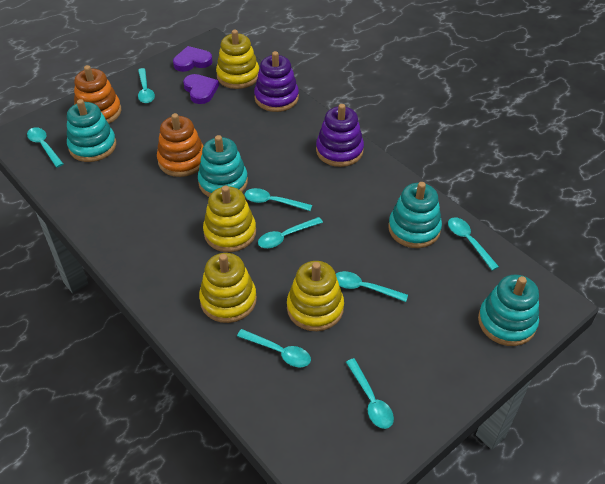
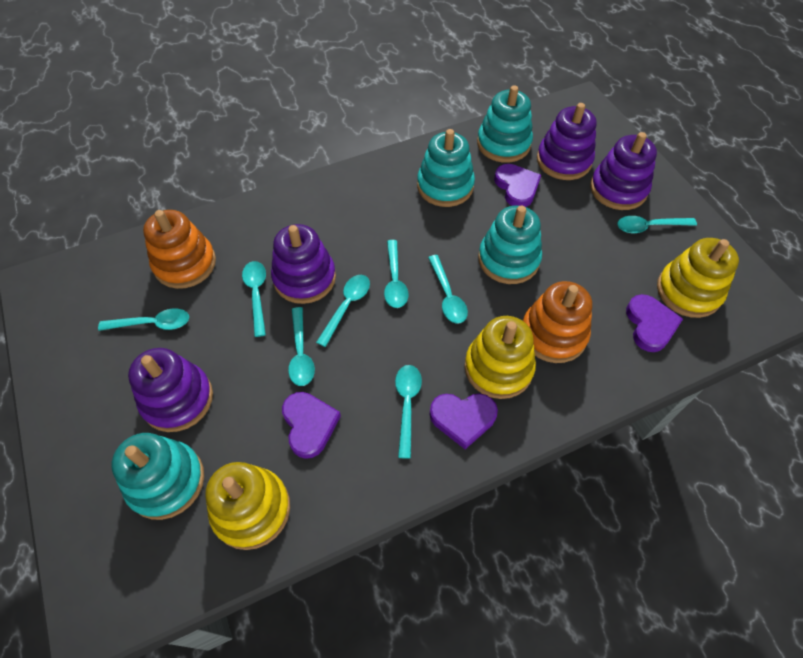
purple heart: [173,46,212,72] [183,74,219,104] = 2 -> [282,392,341,459] [429,393,498,449] [494,164,541,207] [626,294,683,352] = 4
purple stacking toy: [254,51,299,112] [316,104,364,167] = 2 -> [128,348,213,432] [271,224,336,304] [537,103,597,180] [590,132,657,210] = 4
yellow stacking toy: [199,253,257,323] [203,186,256,252] [216,30,259,89] [287,261,344,331] = 4 -> [205,462,290,550] [464,316,536,399] [657,238,739,318] = 3

